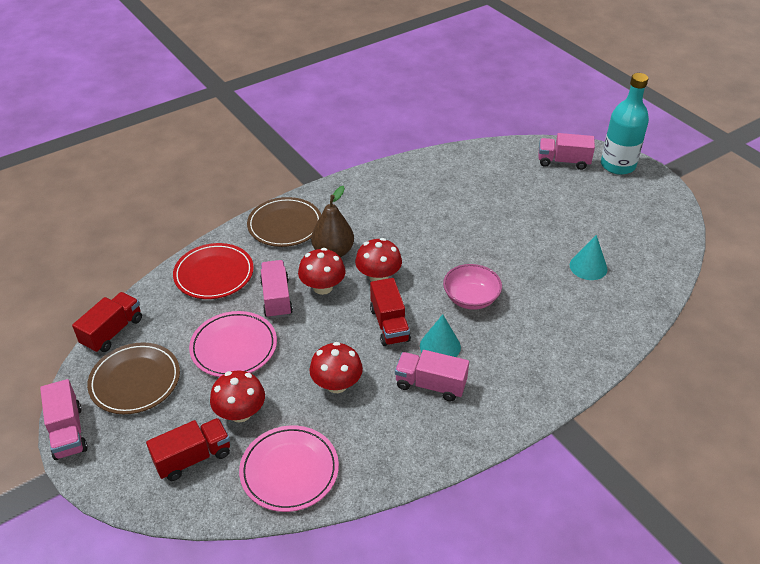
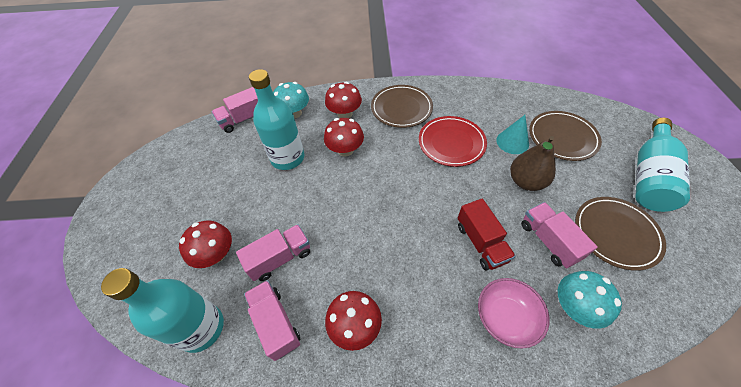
brown plate: [87,343,180,414] [247,197,321,247] = 2 -> [371,85,433,128] [529,111,602,161] [575,197,666,271] = 3
pink plate: [189,311,277,377] [239,425,339,512] = 2 -> none = 0
red truck: [72,292,142,353] [146,418,230,481] [370,278,411,346] = 3 -> [458,199,516,271] = 1
turquoise bottle: [601,73,649,175] = 1 -> [101,268,224,353] [249,69,305,170] [635,118,690,212] = 3
turquoise cone: [420,314,461,357] [570,235,607,280] = 2 -> [496,115,529,154] = 1
turquoise mushroom: none = 0 -> [273,82,309,119] [558,271,622,329] = 2

